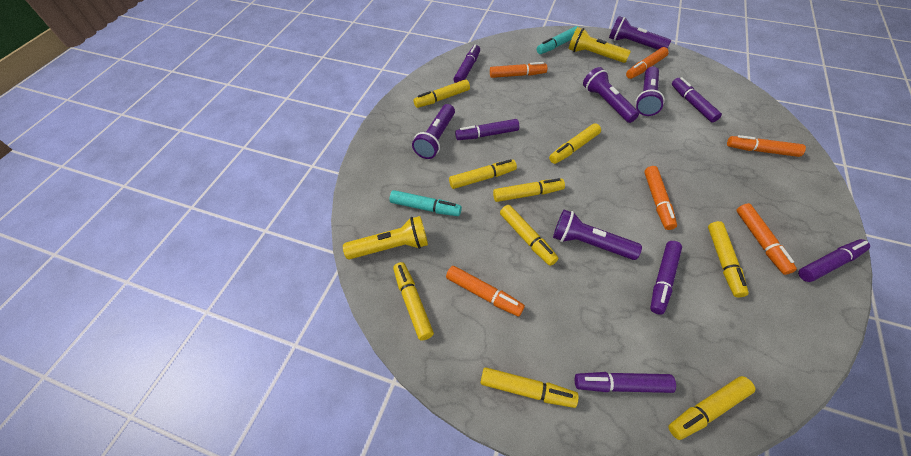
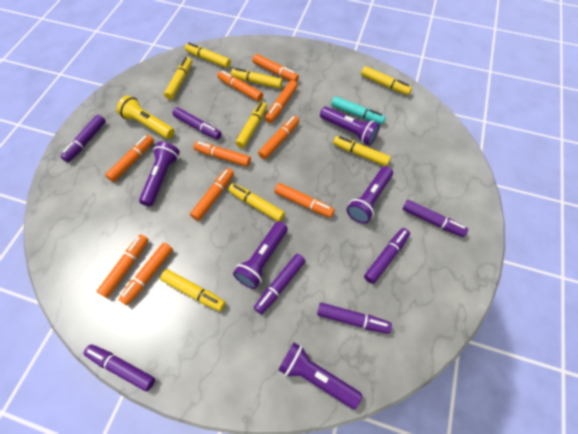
orange marker: [446,266,525,317] [490,62,548,78] [626,47,669,79] [644,166,677,230] [727,135,806,157] [737,203,797,275] = 6 -> [96,234,149,298] [105,135,154,182] [118,243,173,306] [190,168,234,221] [194,141,251,167] [217,70,263,102] [253,54,299,82] [258,116,299,159] [265,80,298,123] [275,183,335,218] = 10
purple marker: [454,45,480,83] [455,119,519,140] [575,372,676,393] [650,241,682,315] [672,77,722,123] [798,239,870,282] = 6 -> [61,115,106,162] [84,344,155,392] [173,107,222,140] [254,254,305,314] [317,303,392,334] [364,228,410,284] [402,200,468,237] = 7
turquoise marker: [390,190,462,216] [537,26,578,54] = 2 -> [331,96,385,125] = 1
yellow flashlight: [343,216,428,259] [569,27,631,63] = 2 -> [116,95,175,139] = 1
yellow marker: [393,262,434,341] [413,79,470,108] [449,159,517,189] [481,367,579,408] [493,178,565,202] [500,205,559,266] [549,123,601,164] [668,376,755,440] [708,221,749,297] = 9 -> [160,269,226,311] [164,57,192,100] [185,43,231,68] [228,183,285,221] [231,68,283,89] [236,102,267,148] [333,136,391,166] [361,66,412,95] = 8

